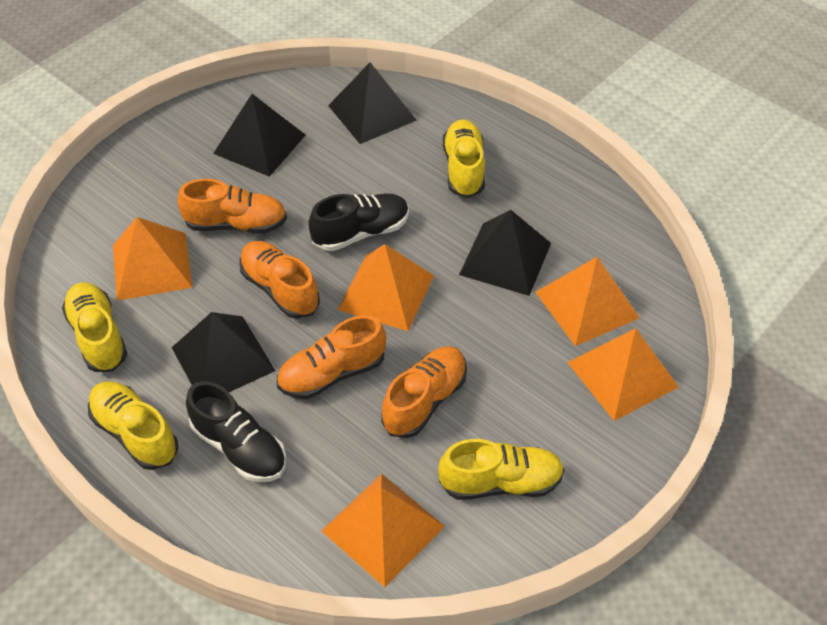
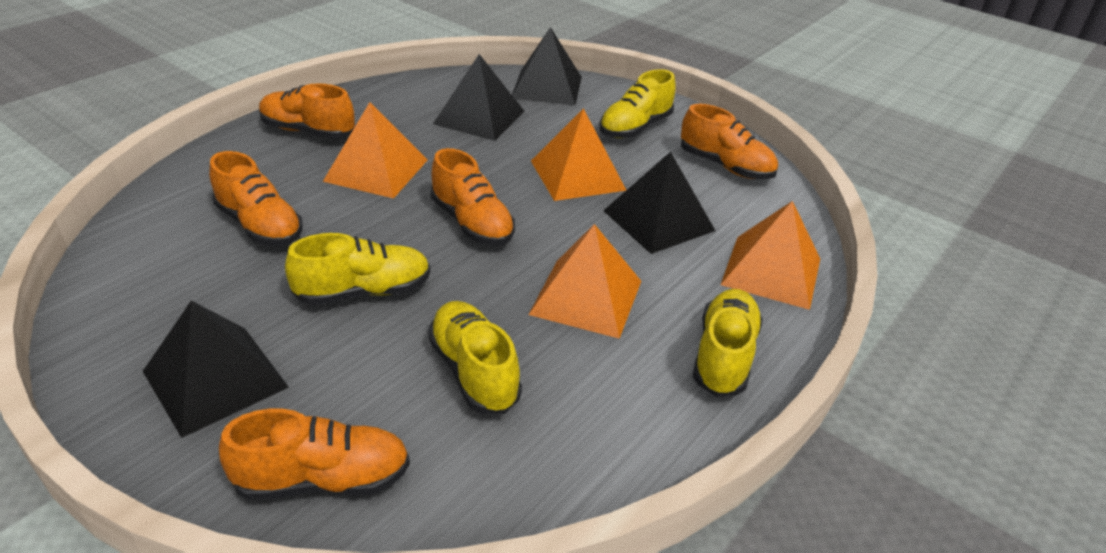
black shoe: [186,381,286,482] [308,193,409,251] = 2 -> none = 0
orange pyramid: [113,217,192,301] [322,474,445,587] [338,244,434,331] [536,257,640,346] [567,328,679,421] = 5 -> [323,102,427,198] [529,224,641,339] [531,108,626,201] [721,201,820,310] = 4
orange shoe: [178,179,287,234] [239,241,320,319] [277,315,386,399] [381,346,467,438] = 4 -> [209,151,303,246] [219,409,410,500] [259,83,355,139] [431,148,515,245] [681,104,778,179] = 5

